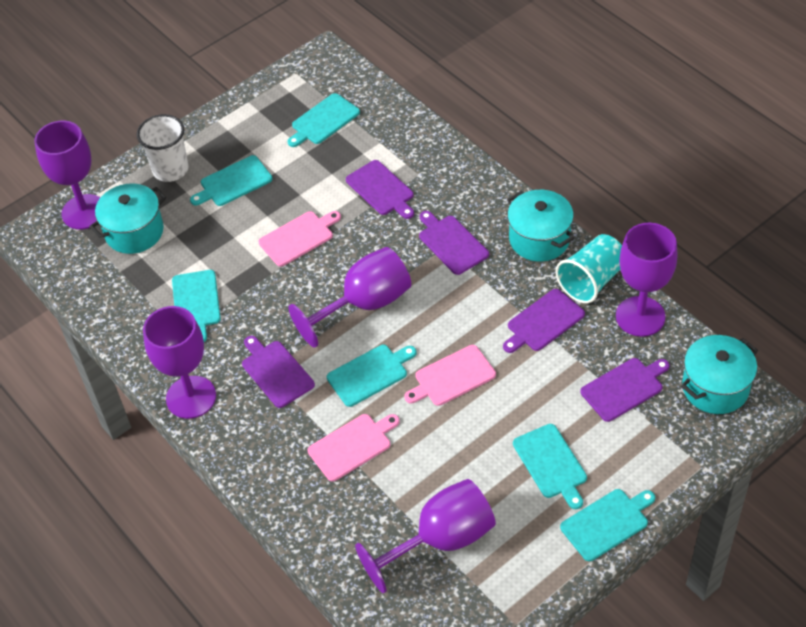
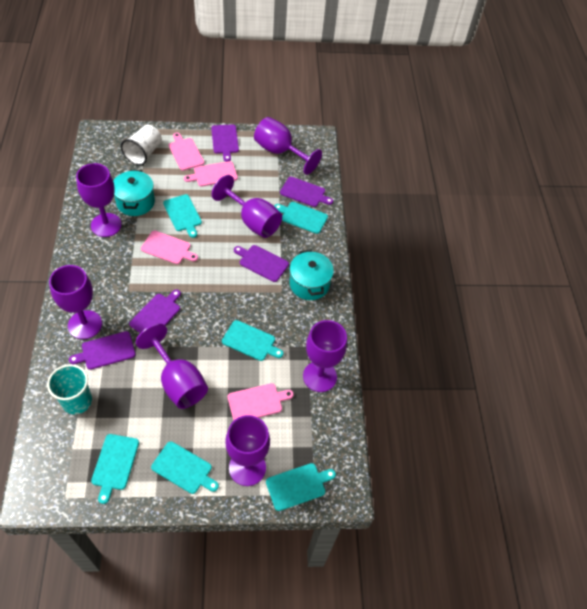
pink cutting board: [259,211,341,267] [308,414,400,482] [404,345,496,406] = 3 -> [141,230,198,264] [169,133,205,171] [184,161,238,187] [227,383,294,420] = 4
purple goblet: [34,121,100,229] [143,306,216,419] [288,247,411,348] [355,479,496,593] [616,223,677,337] = 5 -> [49,265,102,339] [76,163,122,237] [136,324,208,409] [212,175,282,238] [225,415,270,486] [254,117,322,175] [303,320,347,392] = 7
turquoise pot: [89,184,167,254] [507,190,574,261] [681,335,758,414] = 3 -> [113,170,155,216] [289,250,334,300] = 2

